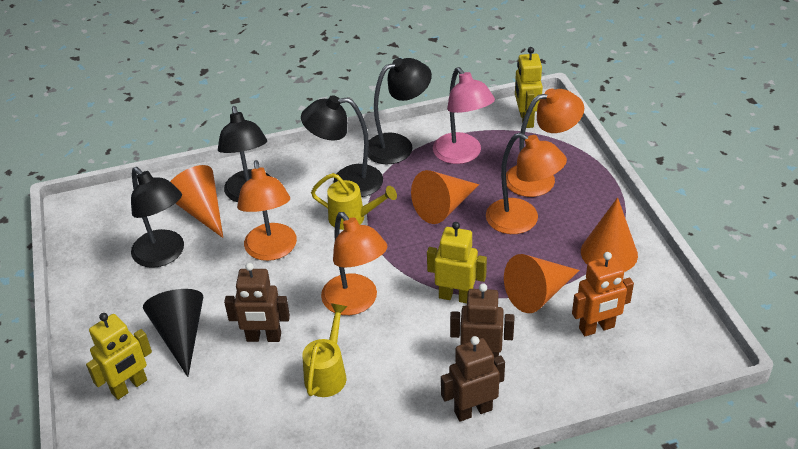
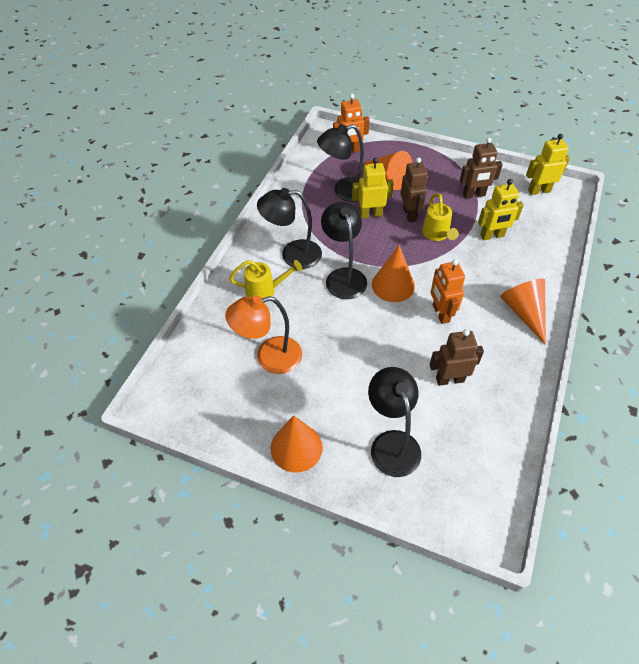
black cone: [143,289,203,377] = 1 -> none = 0
orange lamp: [237,160,297,261] [321,212,387,315] [486,133,567,234] [506,88,584,197] = 4 -> [225,296,302,374] = 1
orange robot: [572,252,634,336] = 1 -> [333,94,370,153] [431,259,465,324] = 2
pink lamp: [433,67,495,164] = 1 -> none = 0

